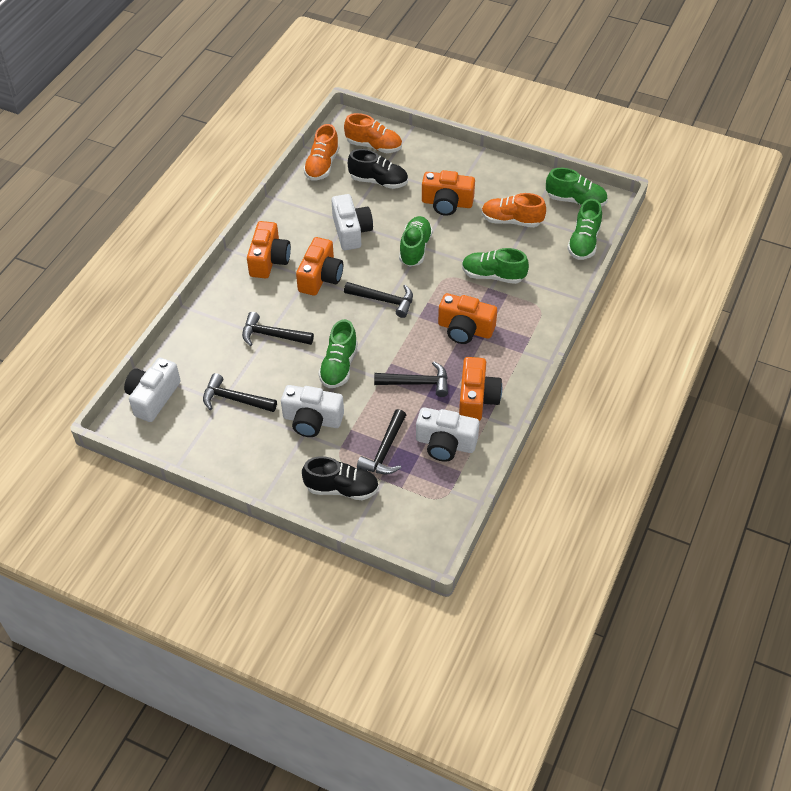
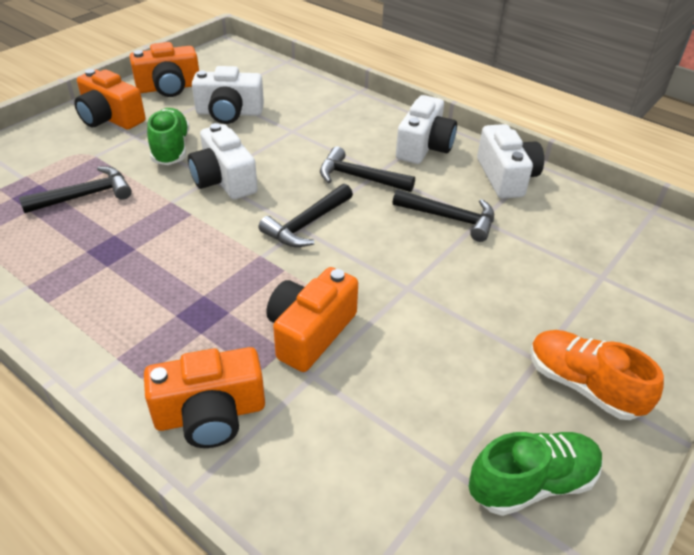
black hammer: [203,373,277,412] [242,312,314,346] [344,282,413,318] [357,409,406,474] [374,362,448,397] = 5 -> [19,166,132,213] [259,184,353,247] [320,146,415,192] [393,189,494,242] = 4
black shoe: [302,456,379,500] [348,149,408,189] = 2 -> none = 0
green shoe: [318,319,358,388] [399,216,433,267] [462,248,529,284] [546,168,608,207] [567,199,602,260] = 5 -> [147,108,190,165] [468,432,603,516] = 2
orange camera: [247,221,291,278] [296,237,343,296] [422,170,475,216] [438,293,497,344] [459,357,502,421] = 5 -> [74,69,146,129] [130,42,199,97] [144,347,265,448] [266,267,358,372] = 4
orange shoe: [303,124,339,180] [344,113,402,153] [481,193,546,227] = 3 -> [530,330,664,420] = 1

